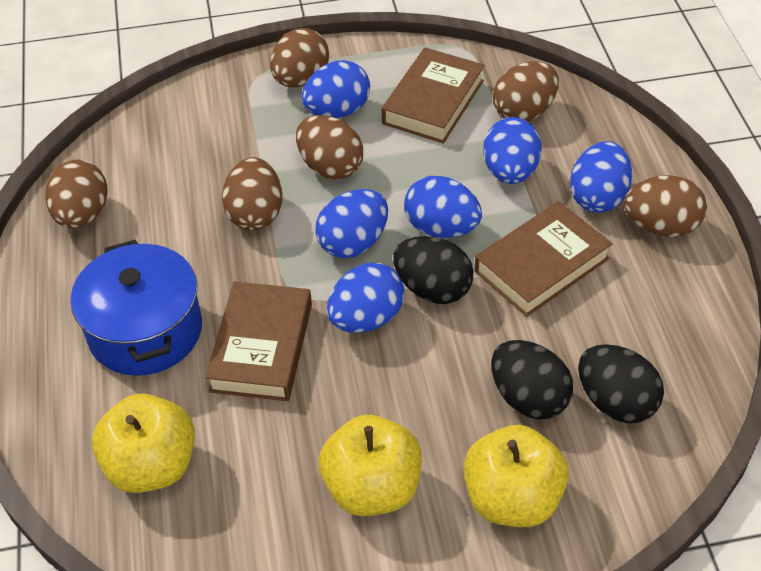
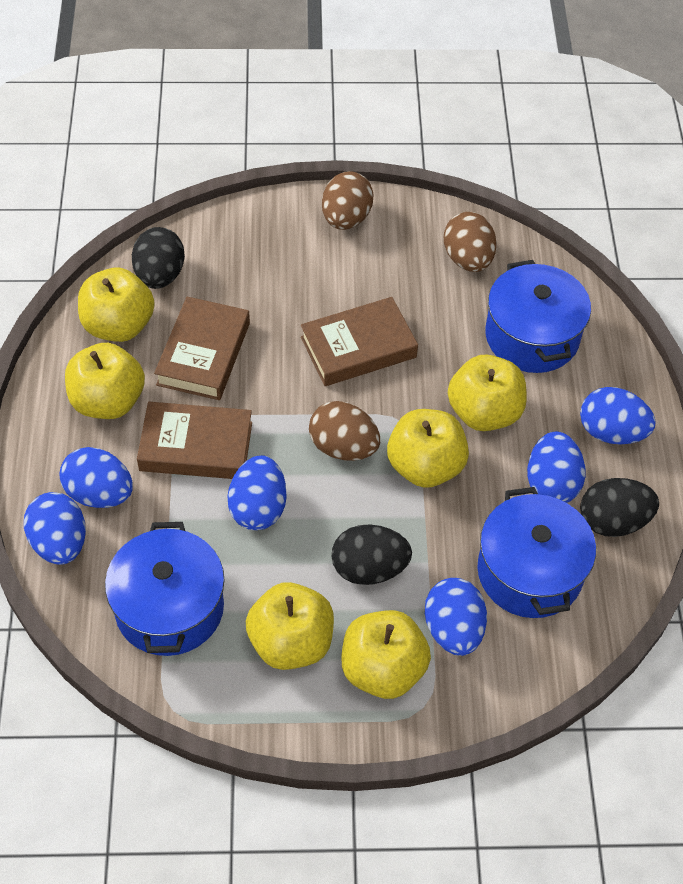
blue pot: [71,240,202,376] = 1 -> [105,522,224,656] [477,487,596,618] [485,260,591,373] = 3
brown egg: [45,160,108,228] [222,157,282,231] [270,28,329,87] [296,115,363,180] [493,61,559,122] [624,175,707,237] = 6 -> [309,401,380,461] [322,171,374,230] [444,212,497,272] = 3
yellow apple: [92,393,195,493] [319,415,422,516] [464,425,569,527] = 3 -> [65,343,145,419] [78,268,155,342] [246,582,334,670] [341,610,431,699] [387,409,469,488] [448,354,527,431] = 6

